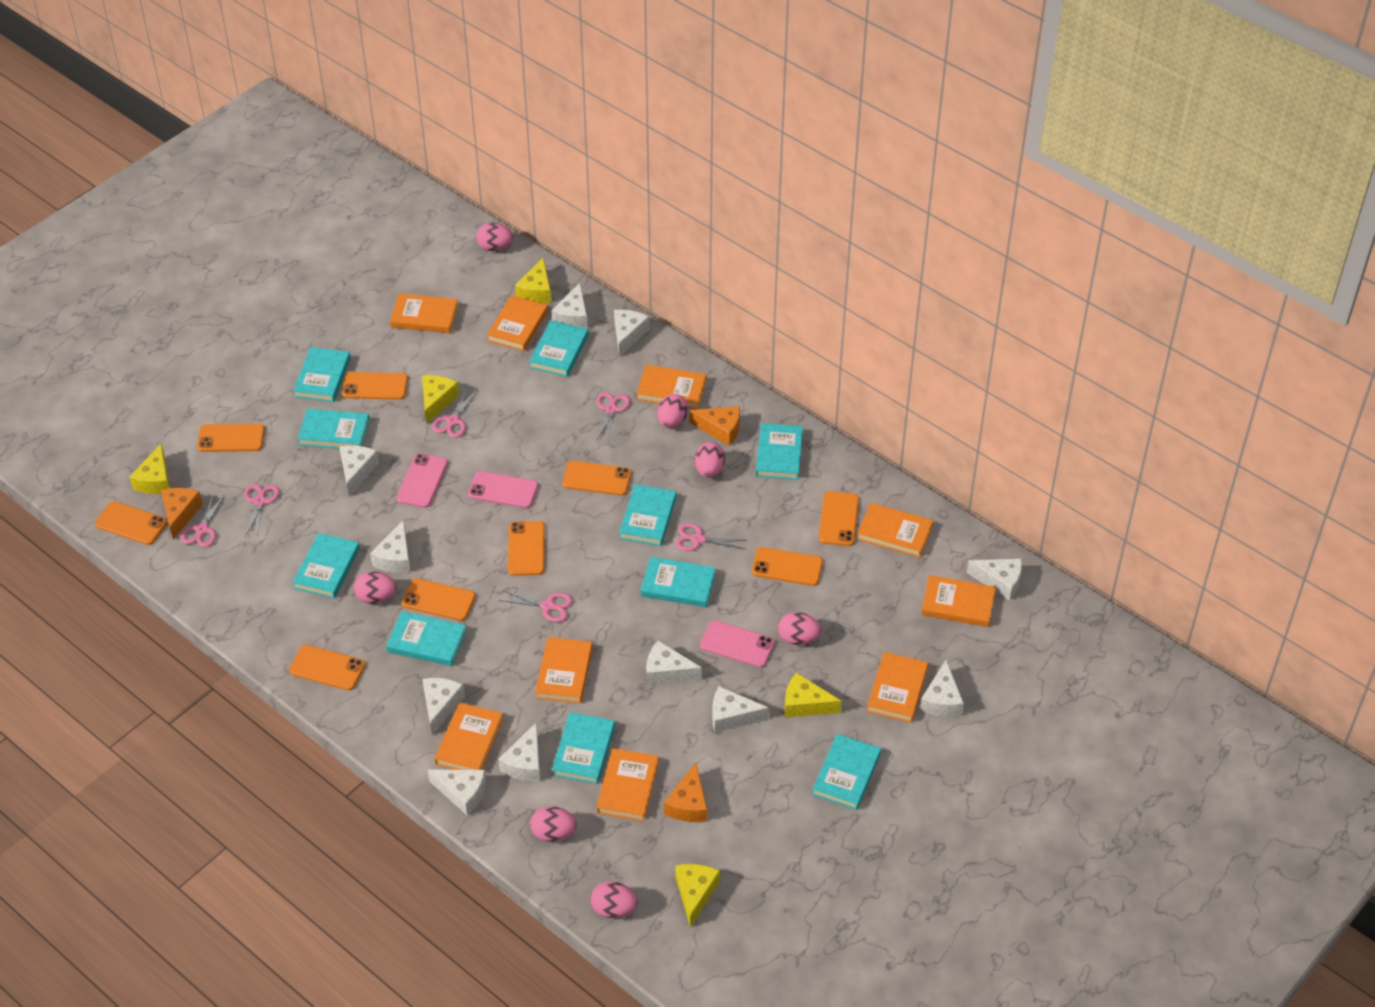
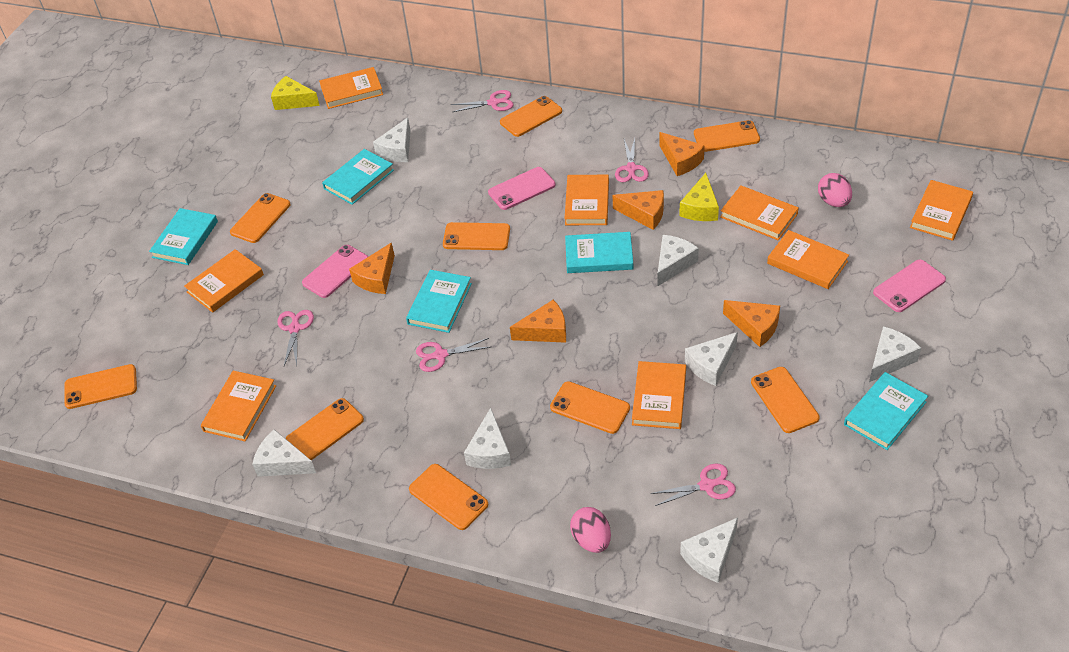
orange book: [390,294,458,333] [434,702,503,770] [487,295,548,351] [535,637,593,703] [597,748,659,821] [636,365,706,409] [857,503,933,557] [867,652,928,723] [921,575,996,627] = 9 -> [184,249,264,313] [201,371,276,441] [319,67,383,109] [565,175,609,225] [632,361,686,429] [720,185,799,240] [767,230,849,289] [910,180,973,241] = 8
orange cheese: [161,488,203,540] [664,762,707,822] [690,406,740,446] = 3 -> [349,243,395,294] [510,300,566,343] [613,190,664,230] [659,132,705,176] [723,300,780,347] = 5
pink egg: [354,572,397,604] [476,223,513,251] [530,806,577,842] [590,881,638,918] [657,394,688,428] [695,442,725,478] [778,612,821,645] = 7 -> [570,507,611,553] [818,173,852,207] = 2
pink scissors: [180,492,225,548] [244,484,280,537] [432,388,477,438] [498,590,573,622] [596,392,630,444] [675,523,748,551] = 6 -> [277,310,314,366] [416,338,491,372] [451,90,514,112] [615,139,649,182] [650,464,736,506] = 5
turquoise book: [292,533,360,598] [293,347,351,402] [298,409,370,449] [386,611,467,666] [529,320,588,377] [552,712,615,784] [619,484,676,546] [641,557,716,607] [756,423,803,480] [812,734,881,810] = 10 -> [149,208,218,265] [322,149,394,205] [406,270,472,333] [565,232,633,273] [844,372,928,450] = 5
white cheese: [339,446,379,496] [370,520,411,573] [422,678,465,735] [427,769,486,816] [498,722,540,781] [551,283,588,328] [614,310,649,357] [646,641,702,685] [712,686,769,733] [920,660,964,717] [967,559,1022,601] = 11 -> [252,429,316,477] [373,118,411,162] [464,408,511,469] [657,235,699,287] [680,518,738,583] [685,332,738,386] [869,326,921,382] = 7
yellow cheese: [129,444,170,494] [422,375,459,424] [515,258,551,303] [675,864,720,927] [785,673,842,718] = 5 -> [271,76,320,110] [679,173,719,221] = 2

